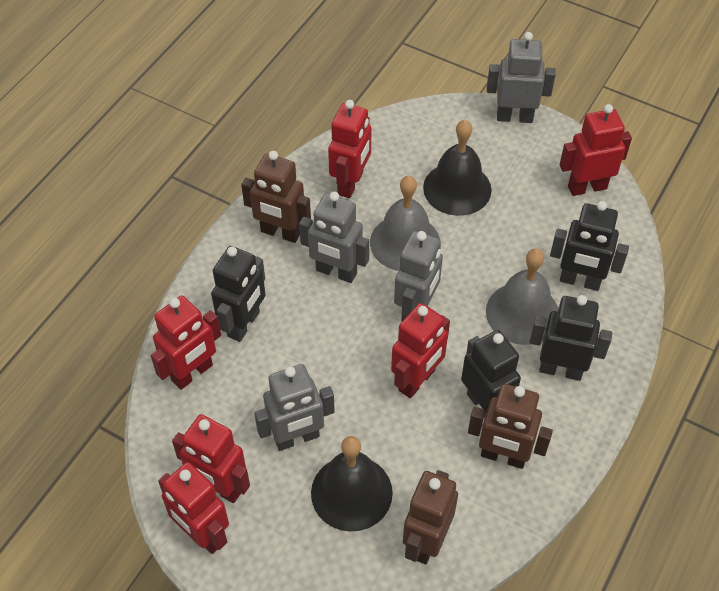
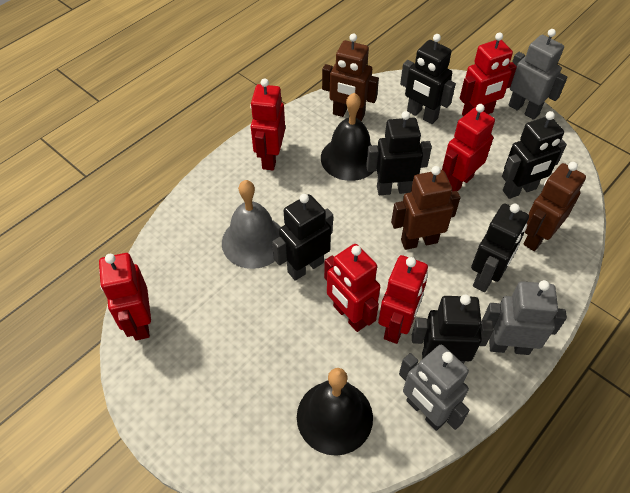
black robot: [211,246,266,342] [461,330,521,418] [530,295,612,381] [550,201,629,291] = 4 -> [272,194,333,281] [366,111,432,195] [400,34,456,124] [412,295,493,364] [471,203,529,292] [502,111,567,199] = 6
grey bell: [370,176,440,271] [486,249,558,345] = 2 -> [222,180,280,269] = 1
grey robot: [254,364,335,451] [299,192,369,283] [394,231,443,321] [487,32,556,123] = 4 -> [399,345,470,431] [482,280,567,355] [508,29,568,120] = 3

